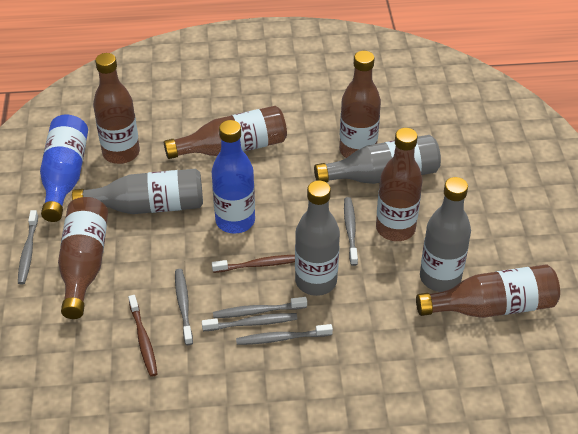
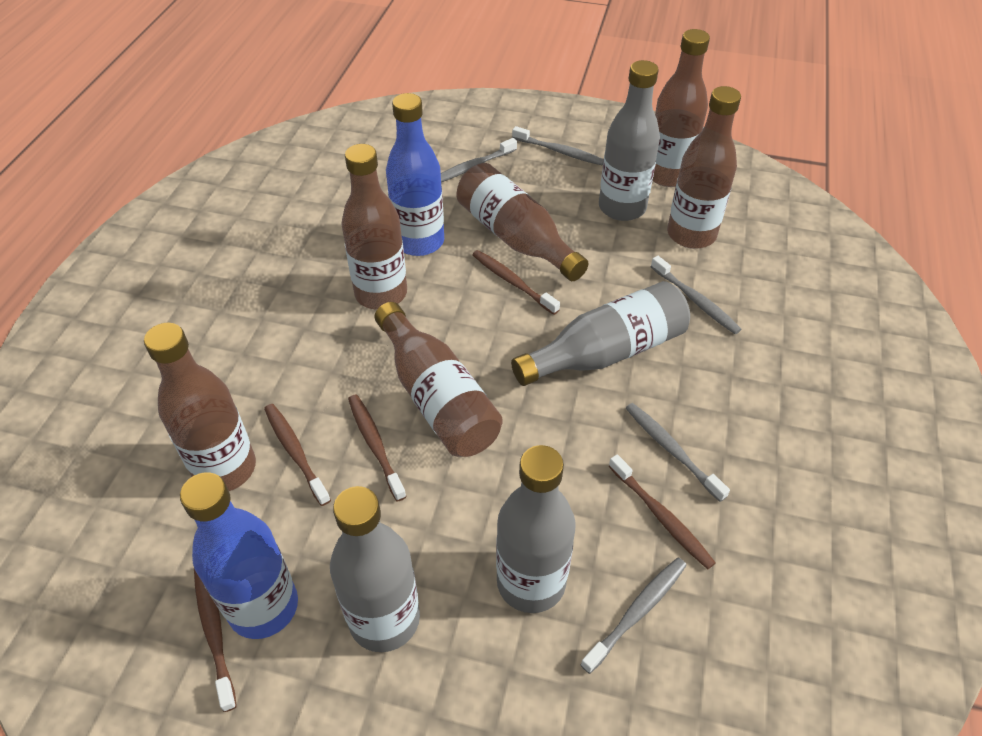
brown toothbrush: [128,295,158,377] [212,255,295,273] = 2 -> [194,569,237,712] [264,404,331,506] [348,394,407,502] [472,250,560,315] [609,454,716,569] = 5
grey toothbrush: [18,210,38,284] [175,269,193,345] [202,313,297,331] [213,297,307,318] [236,324,333,345] [344,197,358,266] = 6 -> [441,138,517,182] [512,126,604,165] [580,558,687,674] [626,403,730,502] [651,256,742,334] = 5

